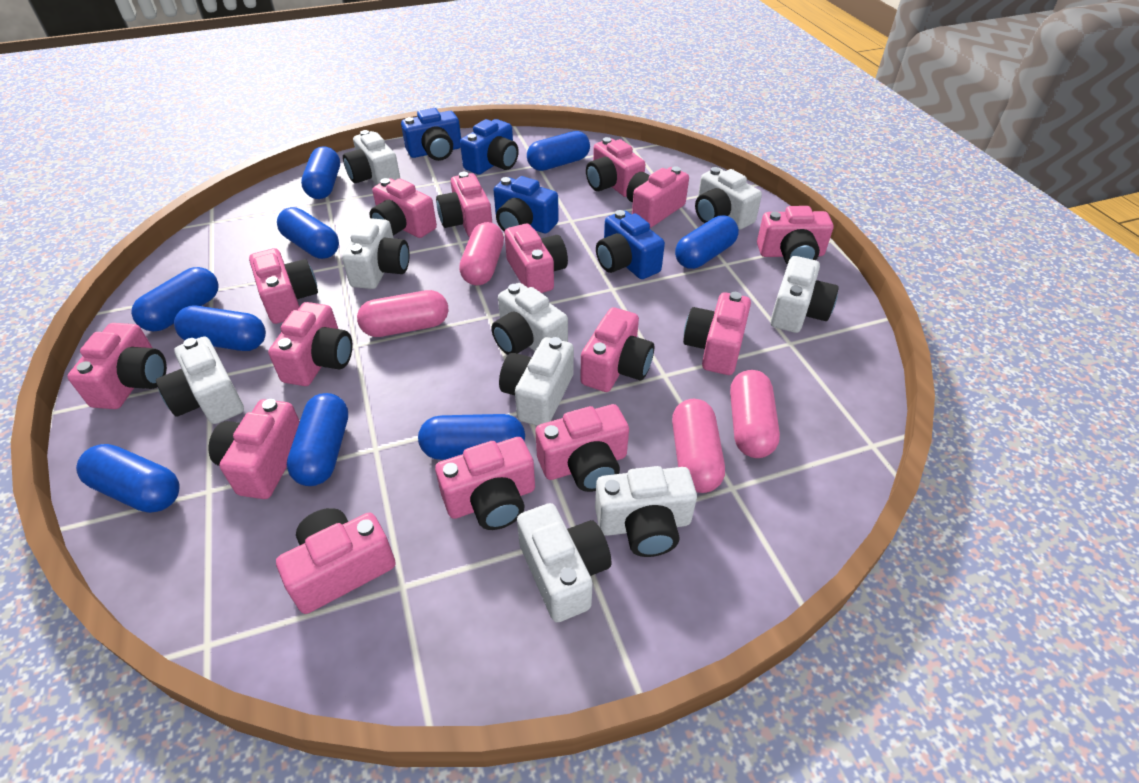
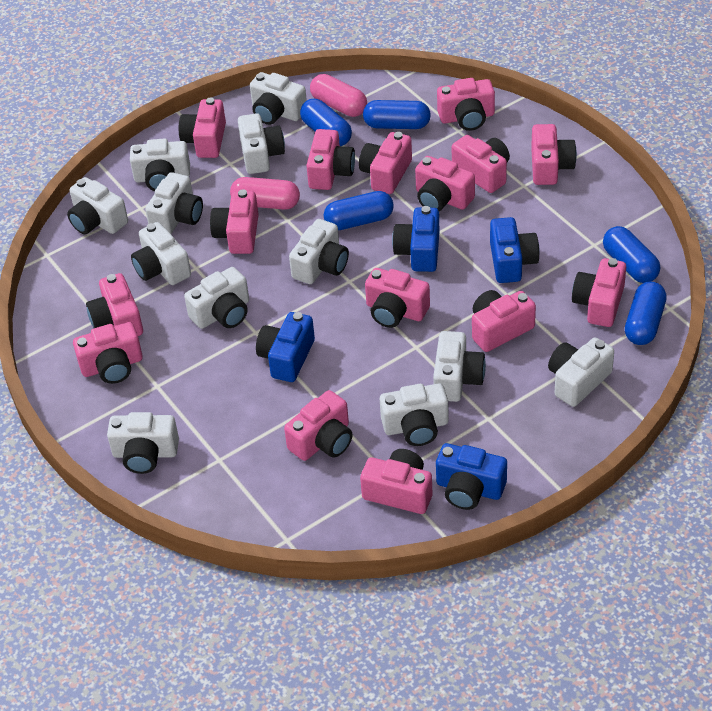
blue capsule: [76,444,179,513] [131,267,219,331] [174,306,266,351] [277,207,339,259] [287,393,348,486] [301,146,340,199] [418,414,525,460] [527,131,590,171] [675,215,739,269] = 9 -> [300,99,352,146] [324,191,394,230] [363,100,431,129] [603,226,660,283] [625,281,667,345] = 5
pink capsule: [357,290,448,337] [459,222,504,285] [672,399,725,493] [730,370,780,458] = 4 -> [230,177,300,210] [310,74,367,117] = 2
white camera: [156,336,244,424] [342,218,410,289] [343,130,401,185] [491,283,568,355] [499,337,574,426] [517,503,611,622] [595,466,697,557] [695,167,762,230] [770,256,839,333] = 9 -> [67,177,128,234] [107,412,179,474] [130,138,190,191] [131,222,191,285] [145,172,203,234] [184,267,249,329] [238,113,285,174] [250,72,307,125] [289,219,349,284] [380,383,449,446] [433,331,486,402] [548,338,614,407] = 12

